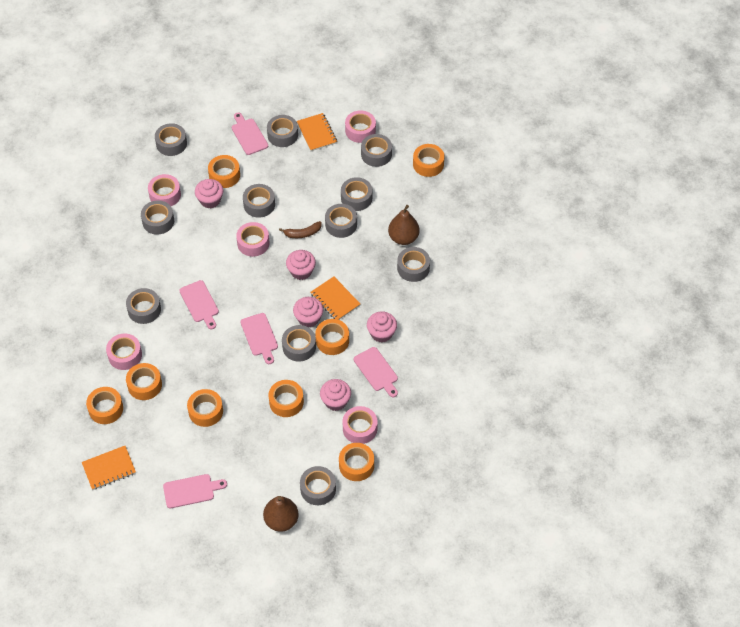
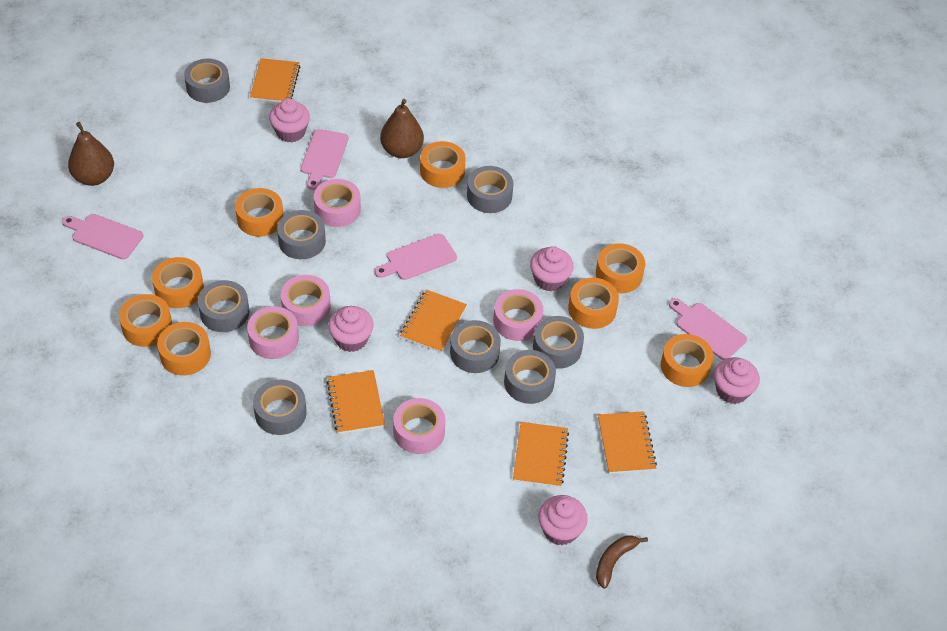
grey tape: [126,288,161,324] [141,200,174,235] [155,123,187,156] [243,184,275,218] [267,115,298,147] [282,325,316,361] [300,466,336,505] [325,204,357,238] [341,177,372,211] [361,134,392,167] [397,247,430,282] = 11 -> [184,59,230,103] [198,280,249,332] [253,379,307,435] [277,210,326,259] [450,320,501,373] [467,166,514,213] [504,350,556,404] [533,316,584,369] = 8
orange notebook: [82,446,136,490] [297,113,337,151] [310,276,360,320] = 3 -> [250,58,300,103] [327,370,385,434] [400,289,467,353] [513,422,569,488] [598,411,657,474] = 5
pink cutting board: [163,474,227,508] [179,280,219,329] [232,113,268,155] [240,313,278,364] [354,347,398,397] = 5 -> [62,214,143,259] [301,129,348,190] [375,234,457,280] [669,298,747,360] = 4

